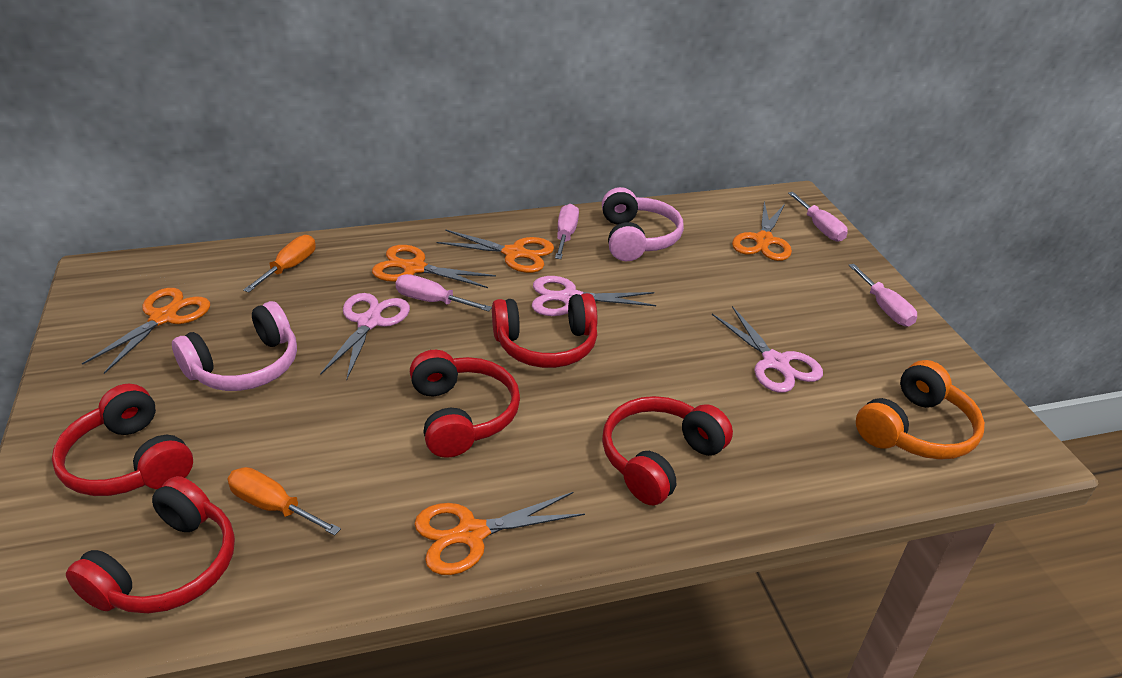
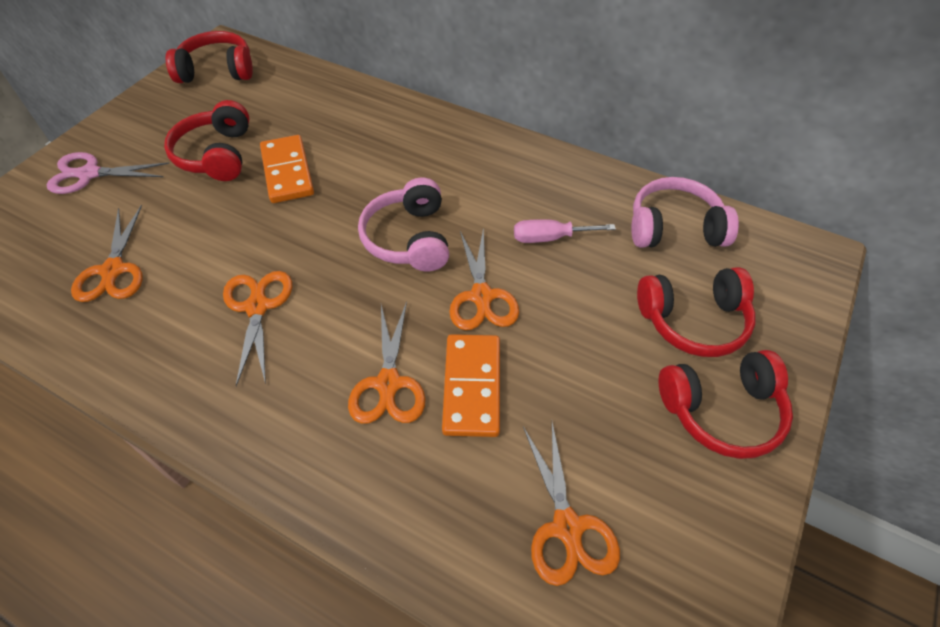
orange domino: none = 0 -> [260,135,314,203] [442,334,500,437] = 2
orange headphones: [856,360,985,460] = 1 -> none = 0
orange screwdriver: [227,467,341,536] [243,235,316,292] = 2 -> none = 0
pink scissors: [320,293,410,381] [532,276,656,316] [712,306,823,393] = 3 -> [47,152,170,194] = 1
pink screwdriver: [395,274,492,312] [555,204,579,259] [788,192,848,242] [848,264,917,327] = 4 -> [514,219,616,243] = 1
red headphones: [52,384,193,496] [66,476,235,613] [410,350,520,458] [492,293,598,368] [602,396,733,505] = 5 -> [164,100,250,181] [166,31,253,83] [637,267,756,357] [659,350,793,459] = 4

